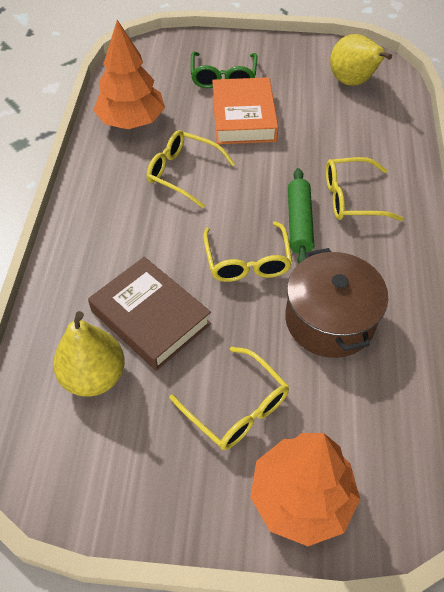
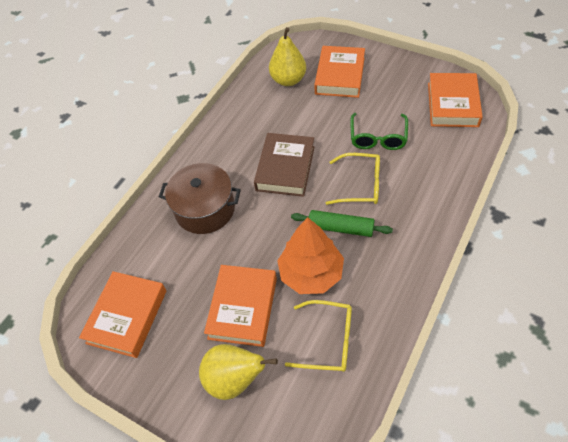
orange book: [212,77,278,144] = 1 -> [79,271,167,358] [204,265,277,347] [314,46,365,98] [428,73,483,127] = 4
orange tree: [93,20,165,129] [250,433,360,546] = 2 -> [277,217,344,294] = 1
yellow glasses: [147,130,235,208] [170,347,289,450] [203,221,292,282] [326,157,403,221] = 4 -> [285,300,352,372] [325,153,380,205] = 2

